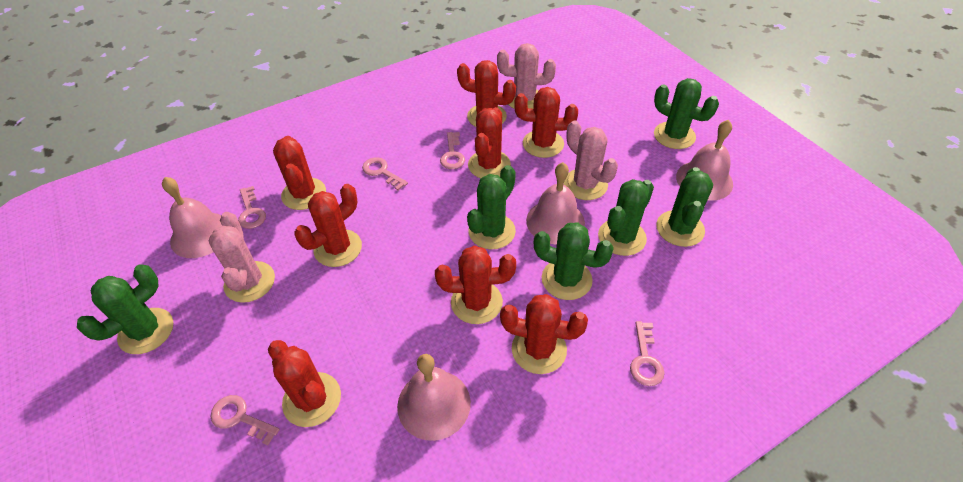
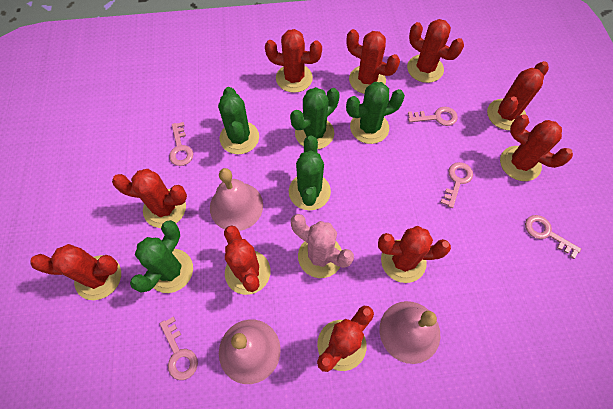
green cactus: [77,264,173,354] [467,165,516,249] [534,222,614,300] [598,179,654,256] [654,78,719,149] [656,167,713,247] = 6 -> [130,220,193,293] [218,87,259,154] [289,136,331,210] [290,87,340,149] [346,82,405,144] = 5
pink bell: [162,177,222,258] [397,354,471,441] [526,162,585,244] [676,120,733,201] = 4 -> [210,168,263,231] [219,319,281,384] [380,301,440,364] = 3
pink cactus: [208,212,275,303] [497,43,556,109] [564,121,618,200] = 3 -> [291,214,354,278] = 1
red cactus: [268,340,341,427] [273,136,326,210] [295,184,362,267] [435,246,516,324] [457,60,516,127] [468,107,511,178] [500,294,588,374] [514,87,578,158] = 8 -> [30,244,121,300] [112,169,187,228] [224,225,271,295] [265,29,322,93] [317,306,374,372] [347,29,400,94] [378,226,451,283] [407,19,464,83] [487,61,549,130] [500,114,573,181] = 10

